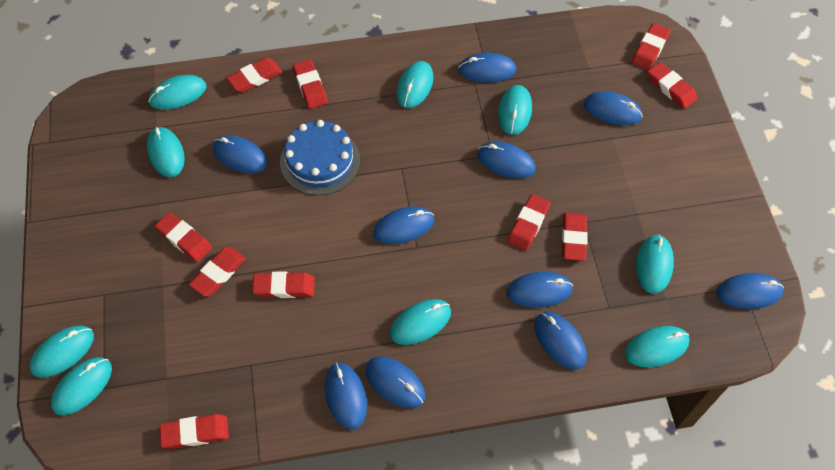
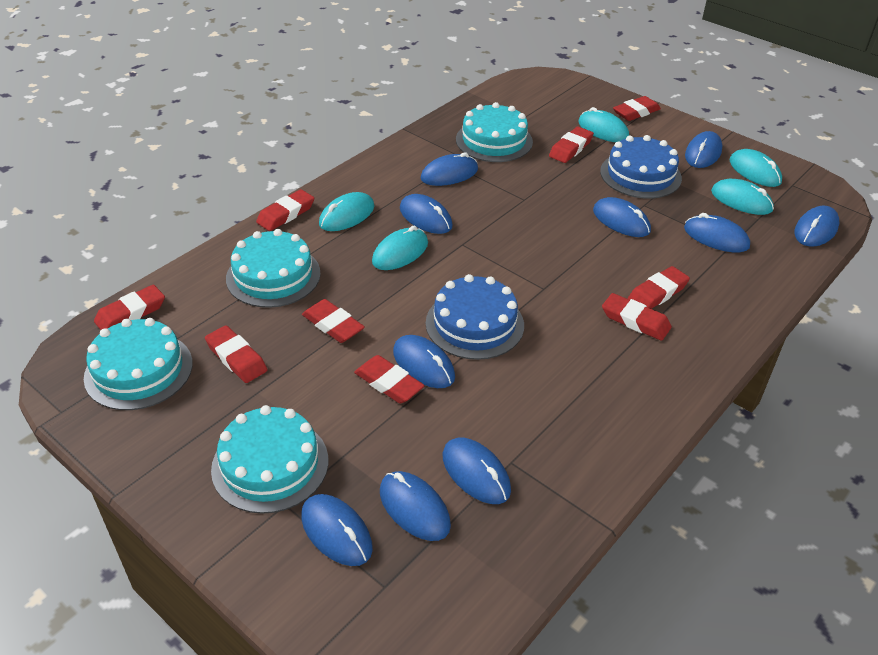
blue cake: [280,120,360,195] = 1 -> [426,274,524,360] [600,135,682,199] = 2
red eraser: [155,212,212,262] [160,414,229,449] [189,247,246,297] [227,58,282,92] [252,271,315,298] [293,59,328,109] [507,194,550,251] [562,212,588,261] [632,23,670,70] [648,62,697,109] = 10 -> [94,285,165,330] [205,325,267,383] [256,189,315,231] [302,299,365,343] [354,355,425,404] [549,127,594,163] [602,293,672,341] [613,96,661,121] [628,266,690,309] = 9
turquoise cake: none = 0 -> [84,318,193,410] [211,405,328,514] [226,229,321,308] [456,102,533,162] = 4
turquoise mouse: [30,326,94,378] [51,357,112,415] [147,127,185,177] [149,75,207,110] [390,299,451,345] [397,61,433,108] [498,85,532,135] [625,326,690,367] [636,234,674,294] = 9 -> [319,192,375,231] [372,226,428,270] [578,107,629,142] [711,179,774,215] [730,149,782,187] = 5

